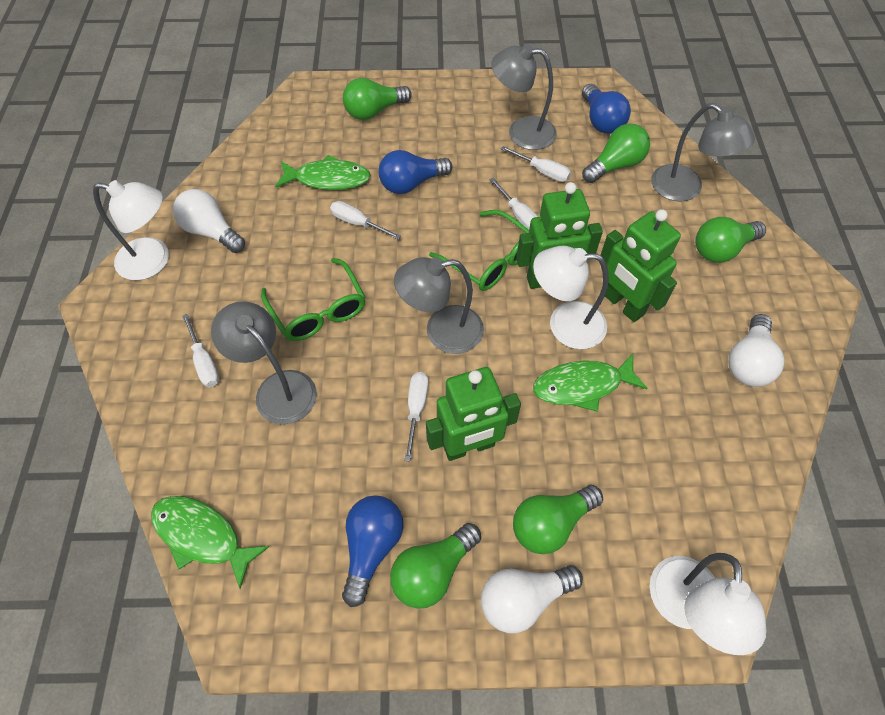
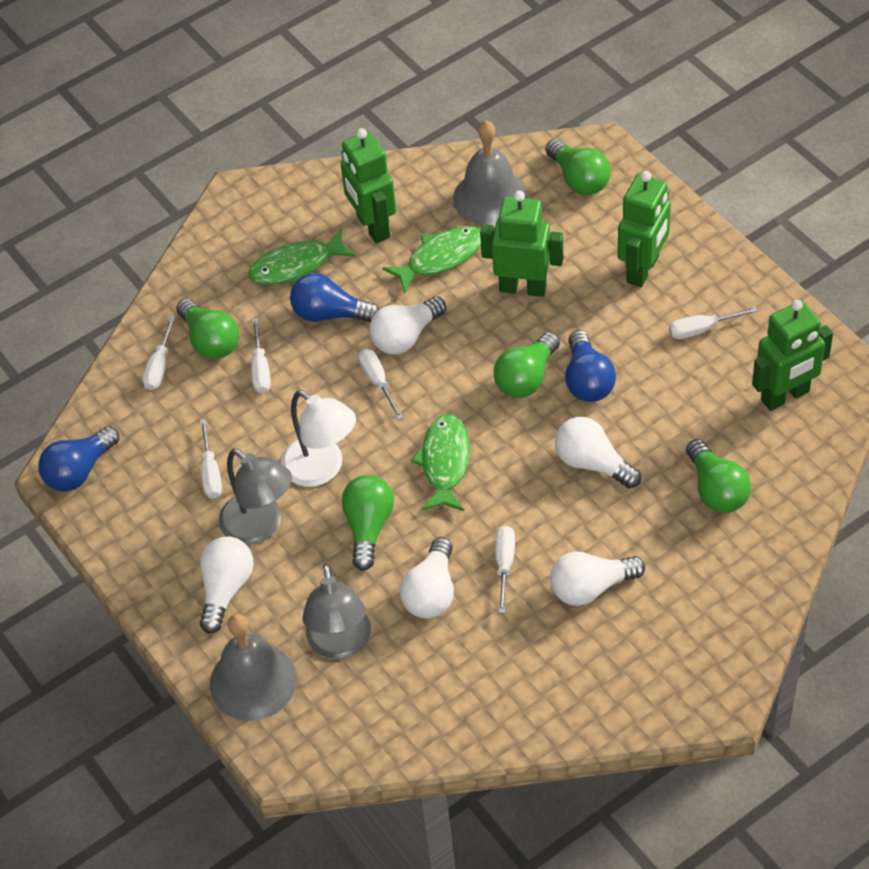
green glasses: [261,258,365,341] [429,210,529,291] = 2 -> none = 0
green robot: [426,367,521,461] [516,182,603,289] [601,209,681,322] = 3 -> [340,128,396,243] [480,191,563,297] [618,171,671,287] [752,300,833,411] = 4
grey bell: none = 0 -> [210,614,297,721] [453,120,528,226] = 2
grey lamp: [211,301,317,424] [394,257,484,354] [491,44,557,150] [651,103,755,202] = 4 -> [219,449,292,545] [302,563,371,659] = 2
white lamp: [93,180,169,280] [533,246,609,349] [650,553,766,655] = 3 -> [281,390,356,487] = 1
white light bulb: [173,189,245,253] [481,565,583,633] [728,314,785,387] = 3 -> [200,537,254,634] [369,297,446,355] [400,537,454,618] [550,551,645,606] [555,417,641,488] = 5
white screwdriver: [182,314,219,387] [330,201,401,240] [404,372,429,462] [489,178,538,230] [501,146,571,182] = 5 -> [142,315,176,390] [200,419,222,498] [251,318,271,393] [358,349,403,420] [495,526,515,613] [669,307,758,339] = 6

